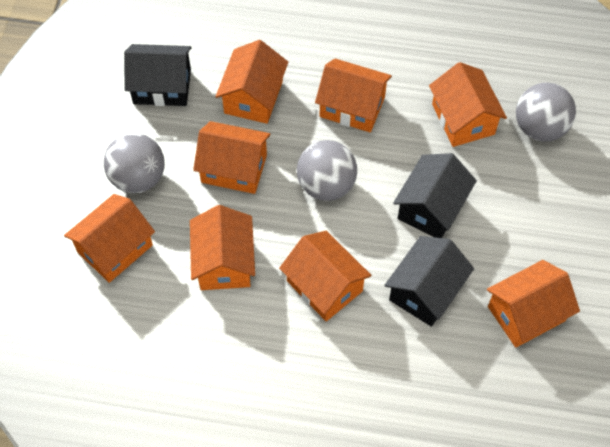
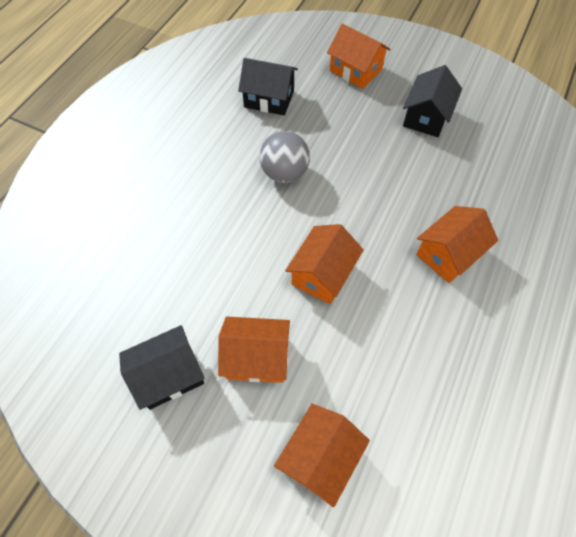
grey ball: [104,133,165,193] [297,140,357,201] [516,83,576,142] = 3 -> [259,131,310,183] = 1
orange house: [64,194,155,283] [190,205,255,290] [193,121,270,194] [215,40,288,124] [279,231,372,321] [315,58,392,132] [429,62,507,147] [487,260,580,348] = 8 -> [218,317,290,383] [274,404,370,507] [285,224,364,304] [327,23,390,89] [416,206,498,283] = 5

